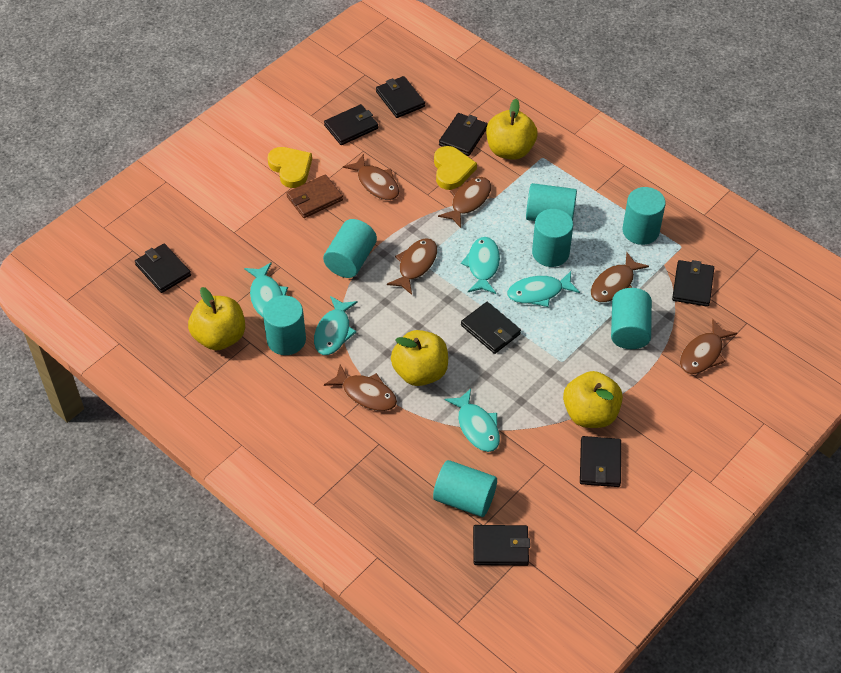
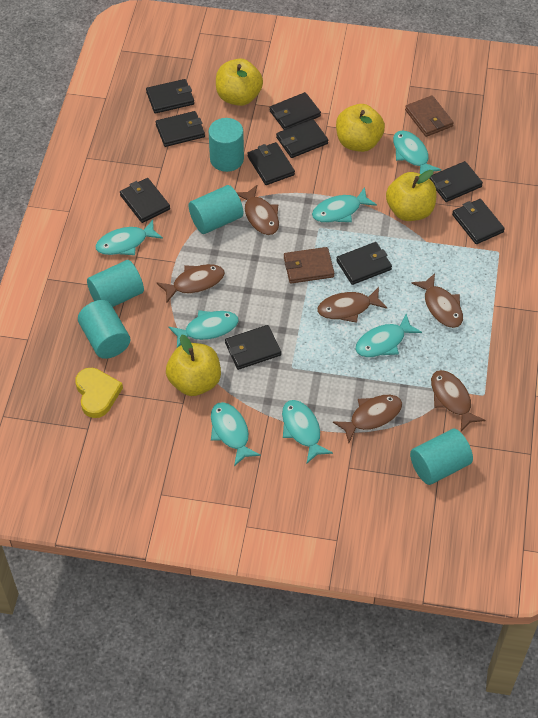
black wallet: [135,243,191,293] [324,104,378,145] [376,76,425,118] [439,113,488,156] [461,302,521,354] [473,525,530,566] [580,436,621,487] [672,260,714,307] = 8 -> [120,178,170,223] [146,79,194,114] [156,111,205,147] [225,325,281,370] [248,142,295,185] [270,92,321,130] [276,119,328,158] [336,242,392,285] [429,161,483,202] [452,199,505,244] = 10
brown wallet: [286,175,343,218] = 1 -> [284,247,335,283] [405,95,454,137] = 2
turquoise cylinder: [263,295,306,355] [323,219,377,278] [433,460,497,517] [526,183,577,221] [532,209,573,267] [611,288,652,349] [623,187,666,245] = 7 -> [78,300,130,359] [87,260,144,307] [189,185,243,234] [209,118,244,172] [410,429,473,485] = 5
turquoise fish: [244,262,288,317] [314,296,358,355] [444,389,500,452] [461,237,500,294] [507,271,580,307] = 5 -> [95,220,163,255] [168,310,239,347] [211,402,261,466] [282,400,333,463] [312,187,377,223] [355,314,422,357] [393,130,441,174] = 7
yellow heart: [268,147,312,188] [434,146,477,190] = 2 -> [75,368,123,418] = 1

